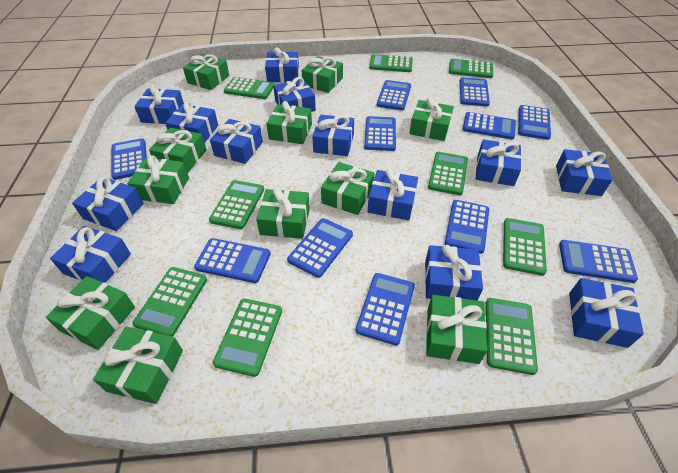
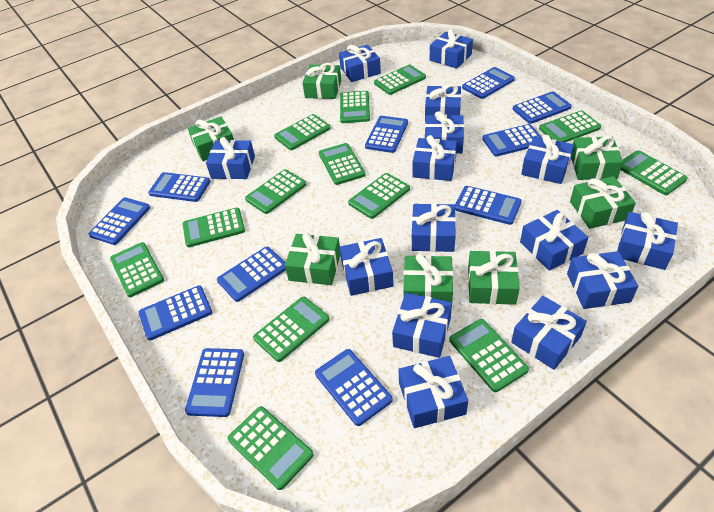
blue gift: [50,226,131,283] [72,177,144,231] [134,85,184,124] [165,101,218,143] [210,119,263,164] [265,47,299,82] [273,77,316,112] [312,115,354,156] [368,169,418,221] [425,245,483,301] [475,139,522,186] [556,149,612,196] [569,278,644,348] = 13 -> [206,137,255,179] [339,45,381,82] [340,238,393,296] [392,293,452,358] [398,356,468,428] [412,135,457,181] [412,203,456,252] [425,84,461,122] [425,111,464,153] [430,29,473,69] [511,296,587,370] [520,210,589,271] [521,135,574,184] [567,251,638,309] [617,212,678,270] = 15
green calculator: [132,267,207,337] [209,180,264,229] [213,299,282,377] [224,77,275,99] [369,54,413,72] [428,152,468,195] [449,59,493,78] [486,298,538,375] [503,218,547,276] = 9 -> [110,242,164,297] [182,208,245,247] [228,406,314,490] [245,169,307,214] [253,297,329,362] [274,114,331,150] [319,143,365,185] [340,91,370,123] [348,173,410,219] [374,65,426,95] [449,319,529,392] [539,110,601,142] [621,150,688,195] = 13
green gift: [46,276,135,350] [93,326,183,404] [127,155,189,204] [149,127,206,173] [183,54,229,90] [256,187,310,239] [266,101,312,144] [301,56,343,93] [321,162,374,215] [409,97,454,141] [426,295,487,364] = 11 -> [188,117,234,161] [285,232,341,285] [302,63,341,99] [403,254,453,302] [468,251,520,305] [570,176,636,229] [571,136,623,180] = 7

